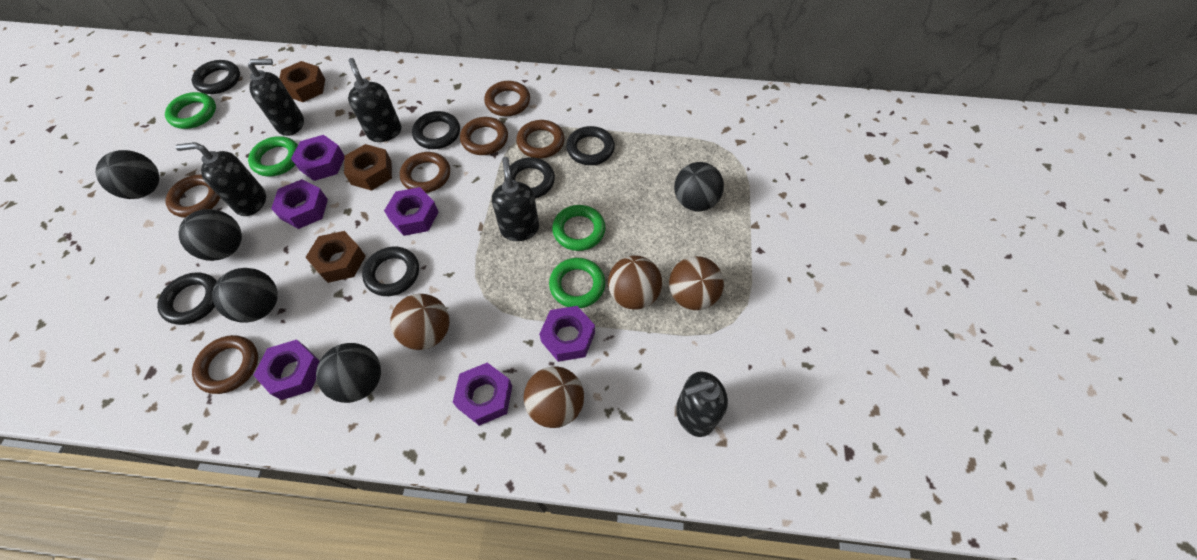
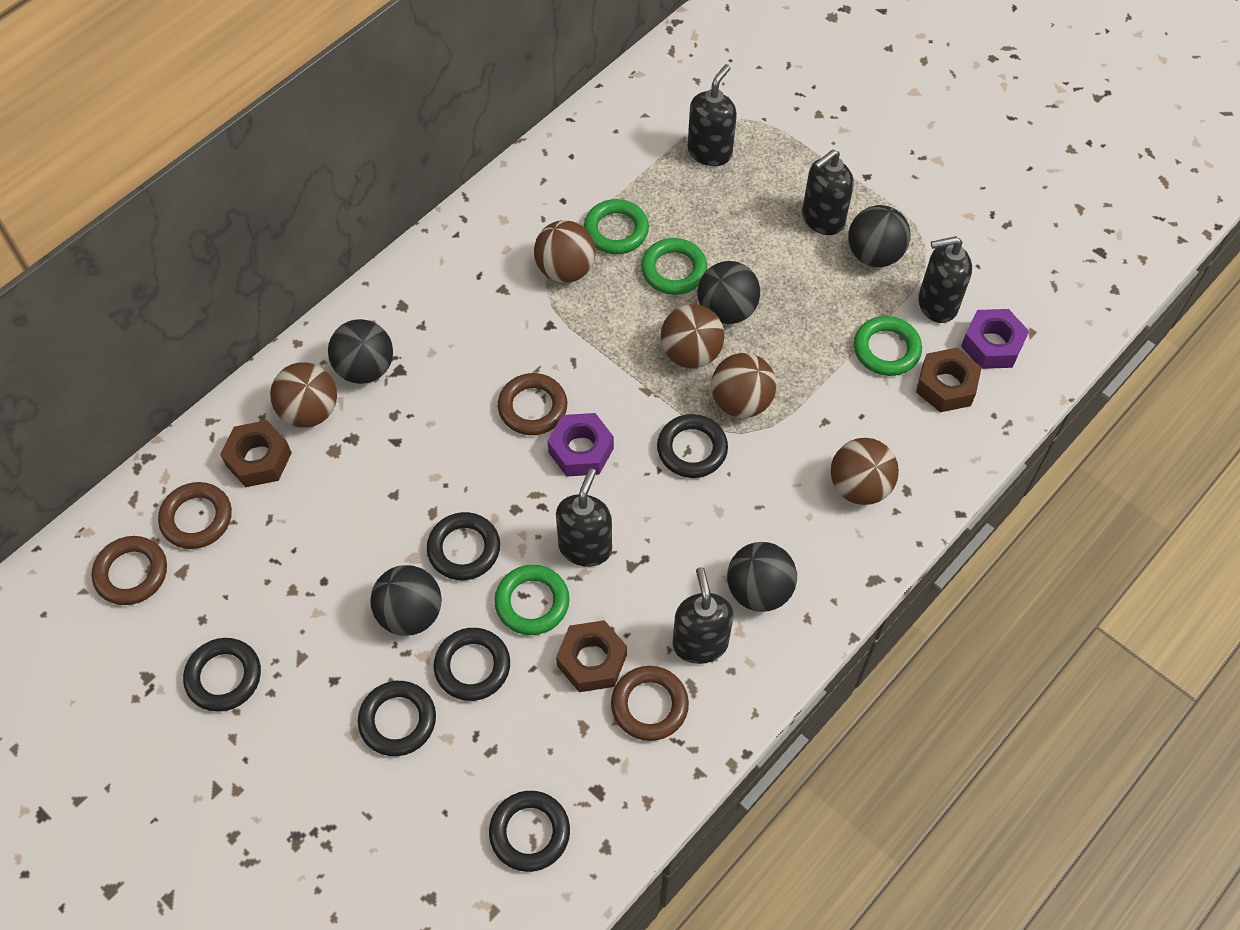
brown ball: [390,294,449,350] [523,366,584,428] [608,255,662,310] [669,256,724,310] = 4 -> [270,362,337,428] [534,220,596,283] [661,304,724,368] [711,353,776,418] [831,438,899,505] = 5
brown ring: [165,174,220,218] [192,335,258,394] [400,152,450,193] [460,117,508,155] [484,81,530,116] [516,120,565,159] = 6 -> [92,536,167,605] [158,482,232,549] [498,373,567,435] [611,666,689,741] = 4
purple nut: [253,339,319,400] [271,179,328,229] [291,135,345,181] [384,187,438,236] [452,363,512,426] [539,306,595,362] = 6 -> [547,413,614,477] [961,309,1029,369] = 2

